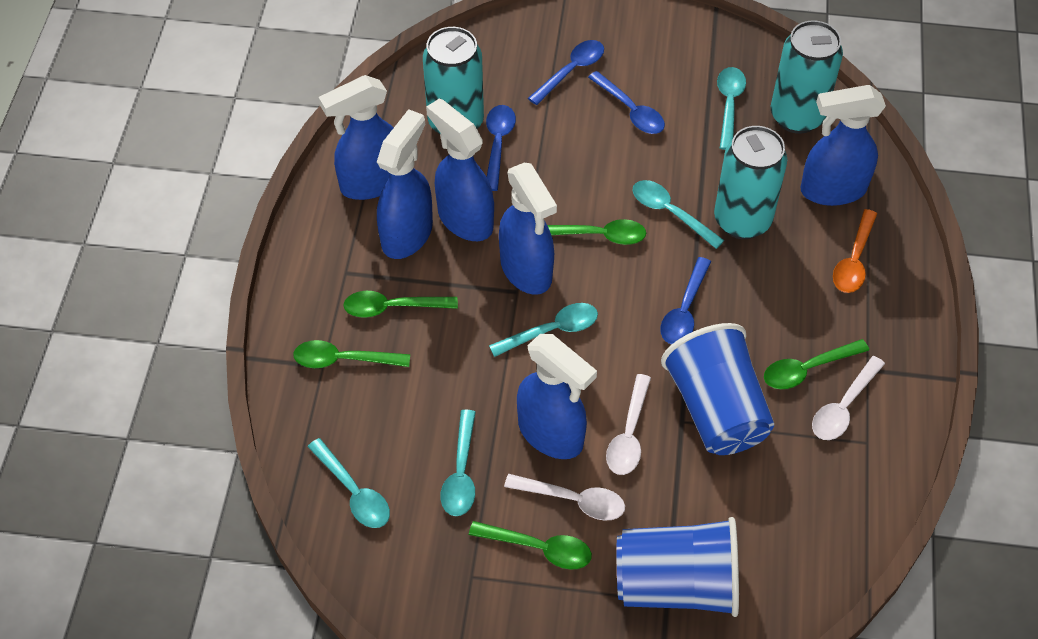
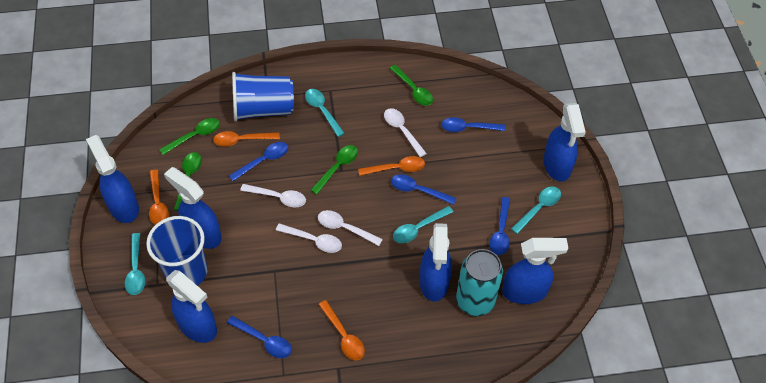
blue spoon: [486,105,516,191] [528,40,604,105] [588,71,665,134] [660,257,711,344] = 4 -> [227,316,292,358] [229,142,288,181] [391,174,456,205] [441,117,506,132] [490,197,510,255] = 5
green spoon: [293,340,410,368] [343,291,458,318] [469,521,592,570] [547,219,646,245] [764,339,869,389] = 5 -> [159,118,220,155] [174,152,202,211] [311,145,358,195] [390,65,433,106] = 4
orange spoon: [833,209,877,293] = 1 -> [149,169,169,225] [213,131,280,146] [318,300,365,360] [358,156,425,176] = 4
turquoise can: [423,27,484,134] [714,126,787,239] [771,20,843,134] = 3 -> [456,249,503,316] = 1
turquoise spoon: [308,438,390,528] [440,410,476,516] [489,303,598,357] [633,180,725,249] [717,67,746,150] = 5 -> [125,233,145,295] [305,89,345,137] [393,206,453,243] [511,186,561,234] = 4
white spoon: [504,474,625,520] [606,374,651,475] [812,356,885,440] = 3 -> [240,184,306,207] [276,223,342,253] [318,210,383,246] [384,108,427,157] = 4

